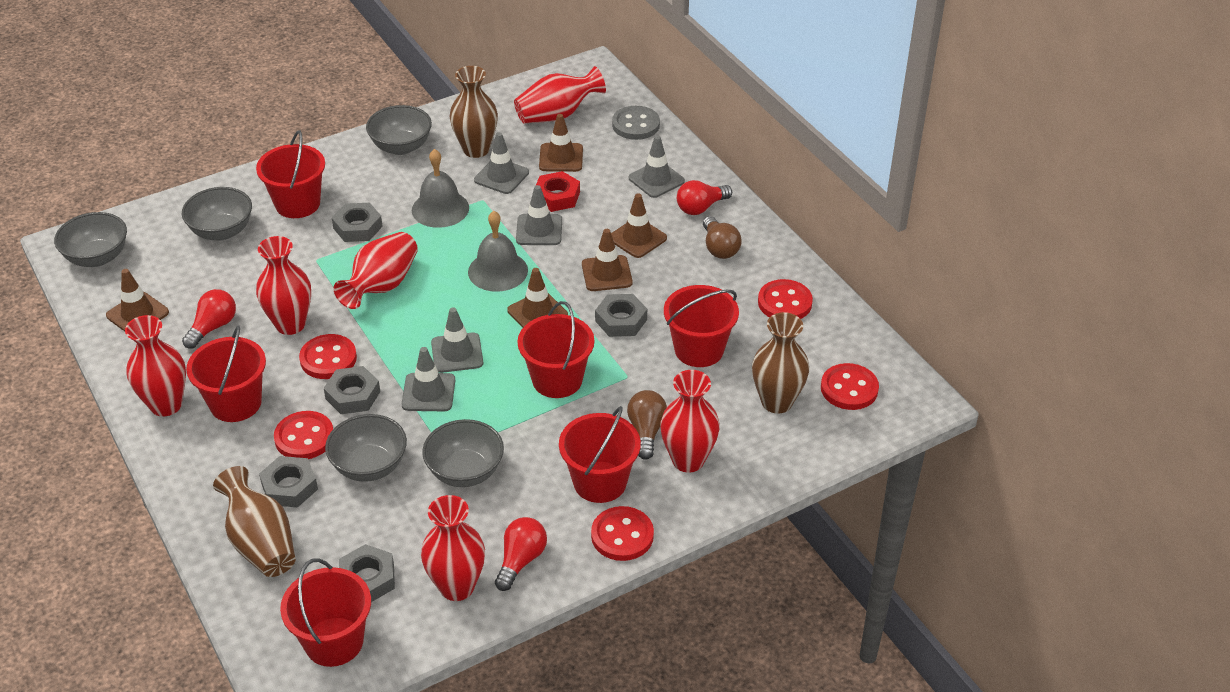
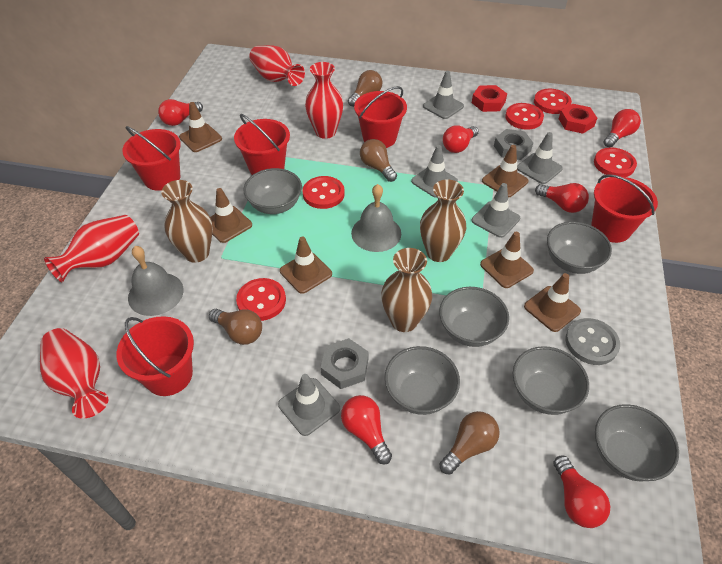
brown light bulb: [627,390,667,460] [703,216,742,259] = 2 -> [209,309,262,345] [348,70,382,107] [360,139,397,182] [439,411,500,475] = 4
brown traffic cone: [106,269,169,332] [507,268,568,328] [539,114,583,172] [582,229,633,291] [611,193,667,258] = 5 -> [179,102,222,152] [210,188,252,243] [280,236,332,294] [480,232,534,288] [482,145,529,197] [524,273,581,332] = 6
grey bowl: [54,212,127,267] [182,187,252,240] [325,414,407,482] [366,105,432,155] [422,419,504,487] = 5 -> [243,168,302,214] [385,346,460,415] [439,287,509,347] [513,346,589,415] [547,222,612,274] [595,404,679,481] = 6
grey nut: [259,456,318,508] [324,366,380,414] [332,203,383,242] [339,544,395,602] [595,294,647,337] = 5 -> [321,338,369,389] [494,129,533,160] = 2
red bucket: [186,325,266,422] [256,130,325,218] [280,558,371,667] [517,301,594,398] [559,406,641,503] [664,285,739,367] = 6 -> [116,316,194,396] [122,126,181,191] [234,114,290,175] [354,86,407,148] [591,174,658,243] = 5
red light bulb: [182,289,236,349] [495,517,547,591] [677,180,732,215] = 3 -> [158,99,203,126] [341,395,392,464] [443,125,479,153] [535,183,589,213] [553,456,610,528] [603,109,641,148] = 6
red nut: [536,171,580,212] = 1 -> [472,85,507,112] [559,104,597,134] = 2
red vase: [125,315,186,417] [256,236,311,335] [334,232,418,309] [421,495,485,601] [514,66,606,123] [660,370,720,473] = 6 -> [40,328,108,419] [44,215,139,282] [249,45,305,86] [305,62,343,139] = 4

